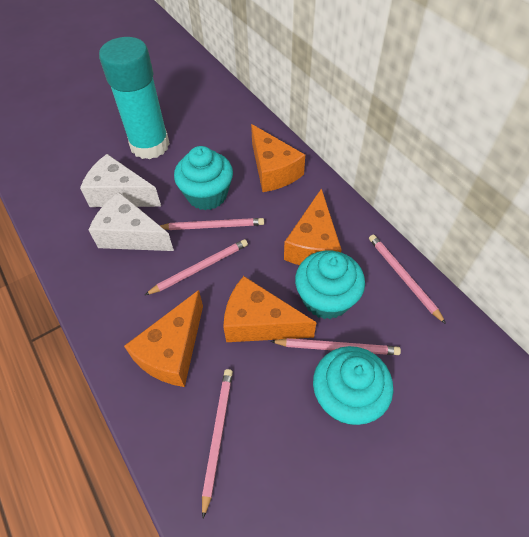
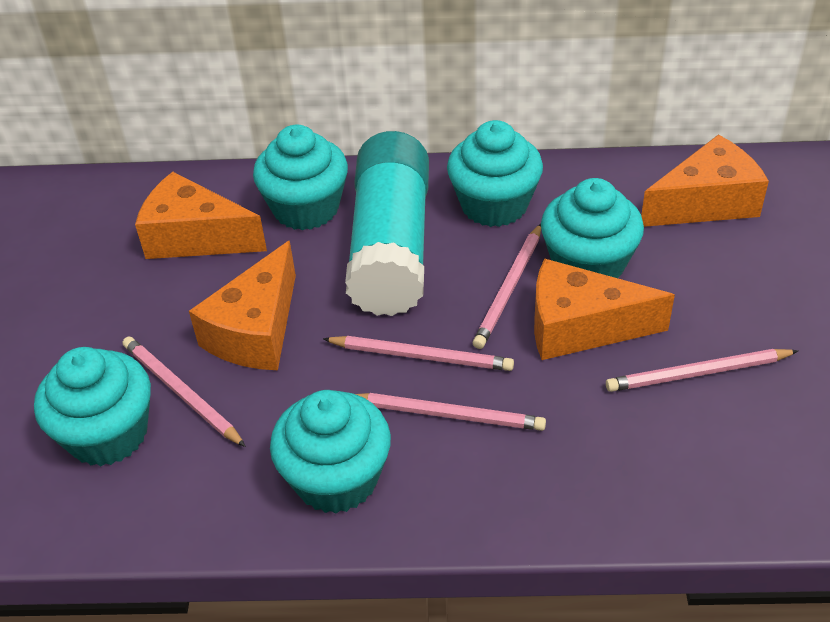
turquoise cupcake: [174,146,233,210] [295,250,365,319] [313,346,393,425] = 3 -> [34,347,151,466] [253,125,348,230] [270,390,391,514] [447,120,543,227] [541,178,644,278] = 5
white cheese: [80,154,161,207] [89,192,174,251] = 2 -> none = 0

